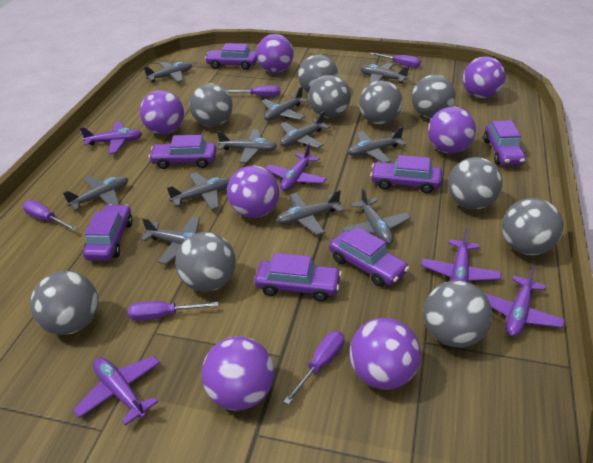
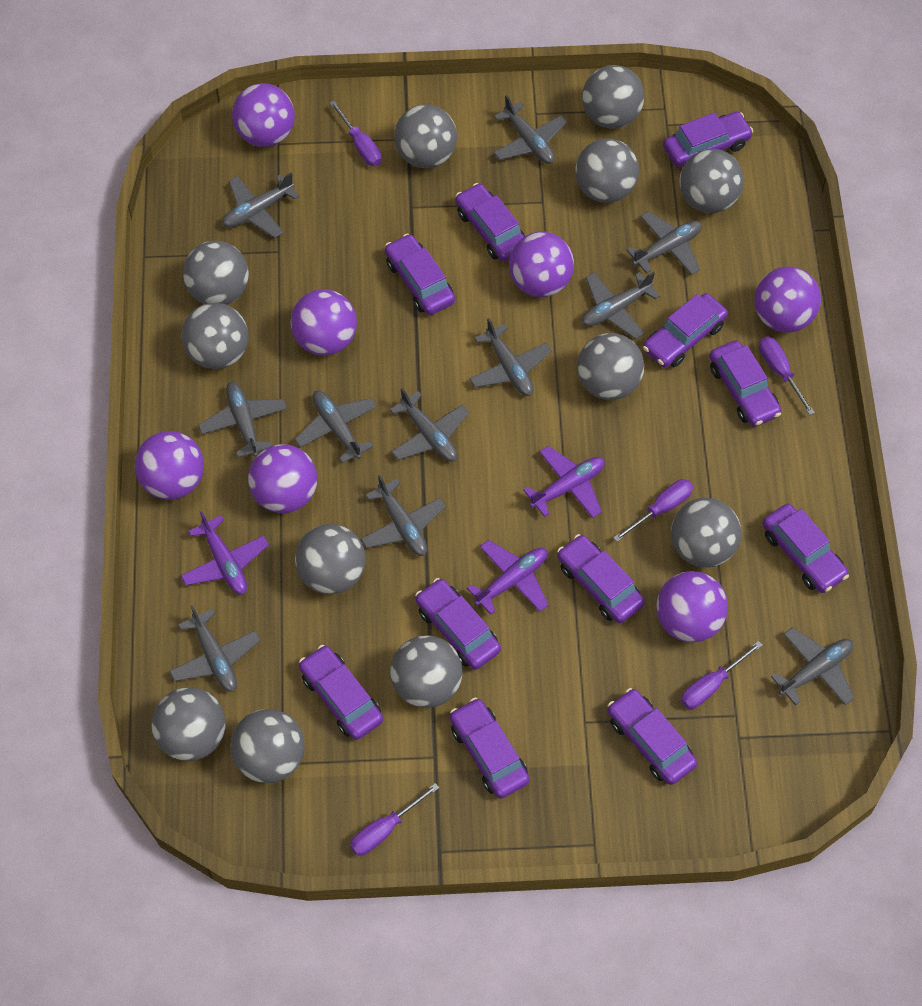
grey ball: [30,271,98,335] [175,232,236,292] [190,83,233,127] [298,55,338,93] [309,75,351,118] [359,80,403,124] [412,75,455,118] [424,280,492,347] [448,157,502,210] [502,198,563,255] = 10 -> [152,687,225,761] [182,303,249,369] [183,241,249,305] [230,709,305,783] [295,524,366,594] [390,635,463,708] [394,104,457,168] [575,138,639,203] [577,333,644,400] [582,65,645,129] [671,498,741,568] [679,149,744,213] = 12
purple car: [83,204,133,261] [149,135,217,169] [205,43,257,70] [254,253,342,301] [329,227,409,287] [370,155,442,194] [484,120,526,166] = 7 -> [299,645,383,740] [385,233,455,315] [415,578,501,670] [450,698,530,799] [456,183,525,262] [557,534,645,623] [607,688,697,785] [643,293,728,368] [663,112,754,167] [709,340,781,427] [763,504,849,593] = 11
purple plane: [73,356,160,426] [80,122,142,154] [265,143,327,191] [421,228,502,282] [484,266,565,337] = 5 -> [181,511,269,594] [467,540,549,615] [523,446,605,518] = 3

